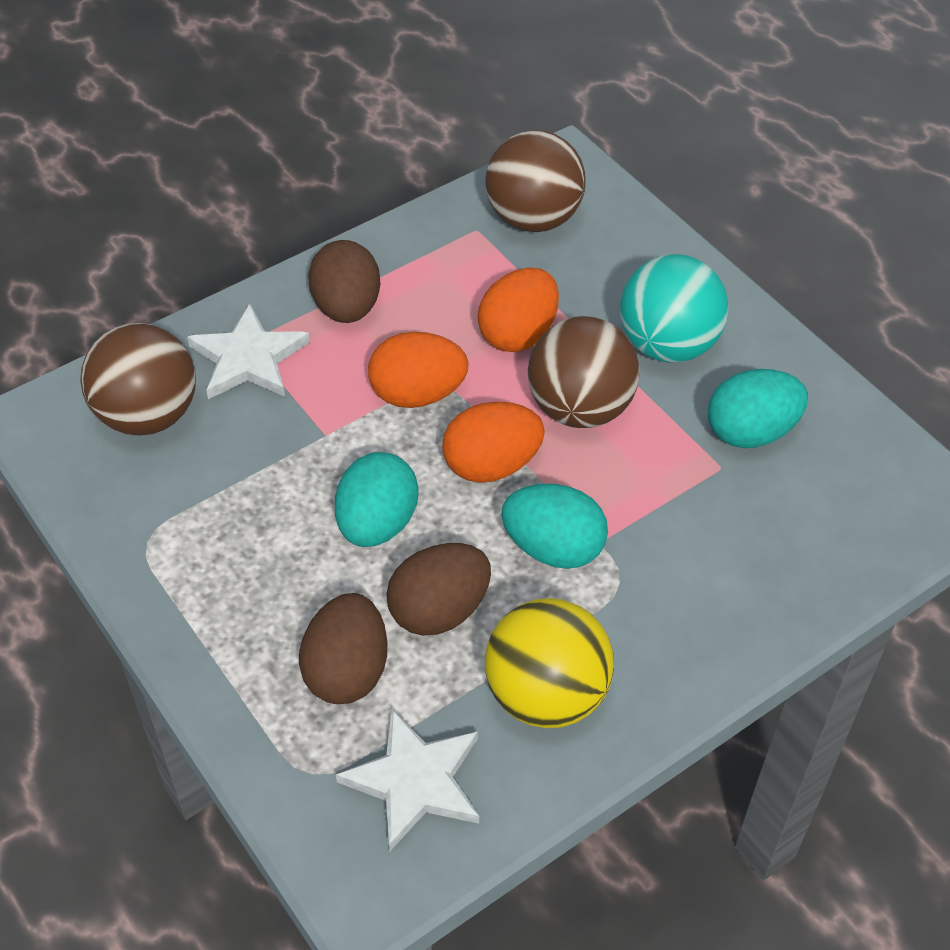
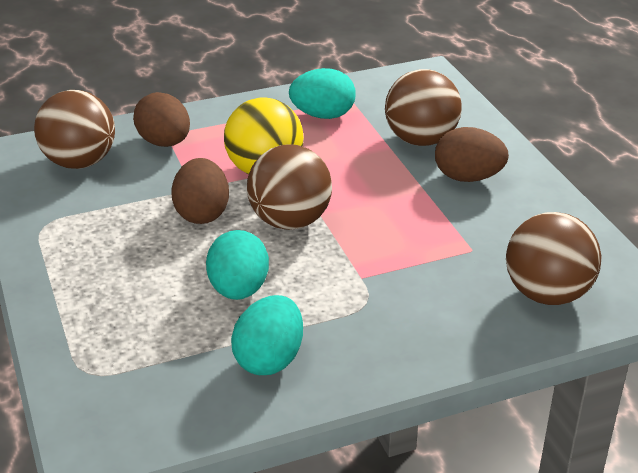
brown ball: [80,323,196,436] [485,130,586,232] [528,316,640,428] = 3 -> [34,90,115,169] [247,144,332,230] [385,69,462,146] [506,212,601,305] = 4
orange egg: [368,332,469,408] [442,402,545,483] [478,268,559,352] = 3 -> none = 0
turquoise ball: [620,254,729,363] = 1 -> none = 0
white star: [187,303,310,399] [336,708,479,851] = 2 -> none = 0

